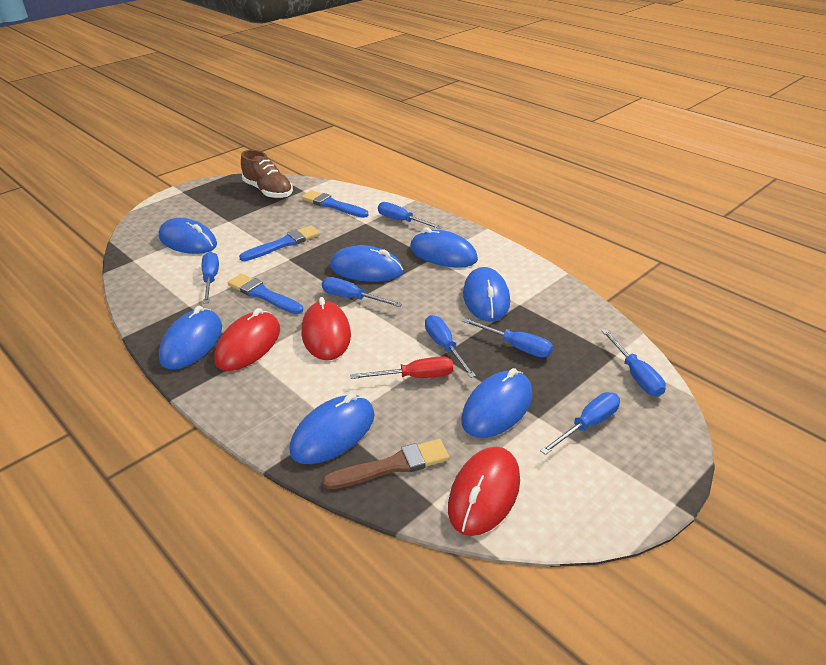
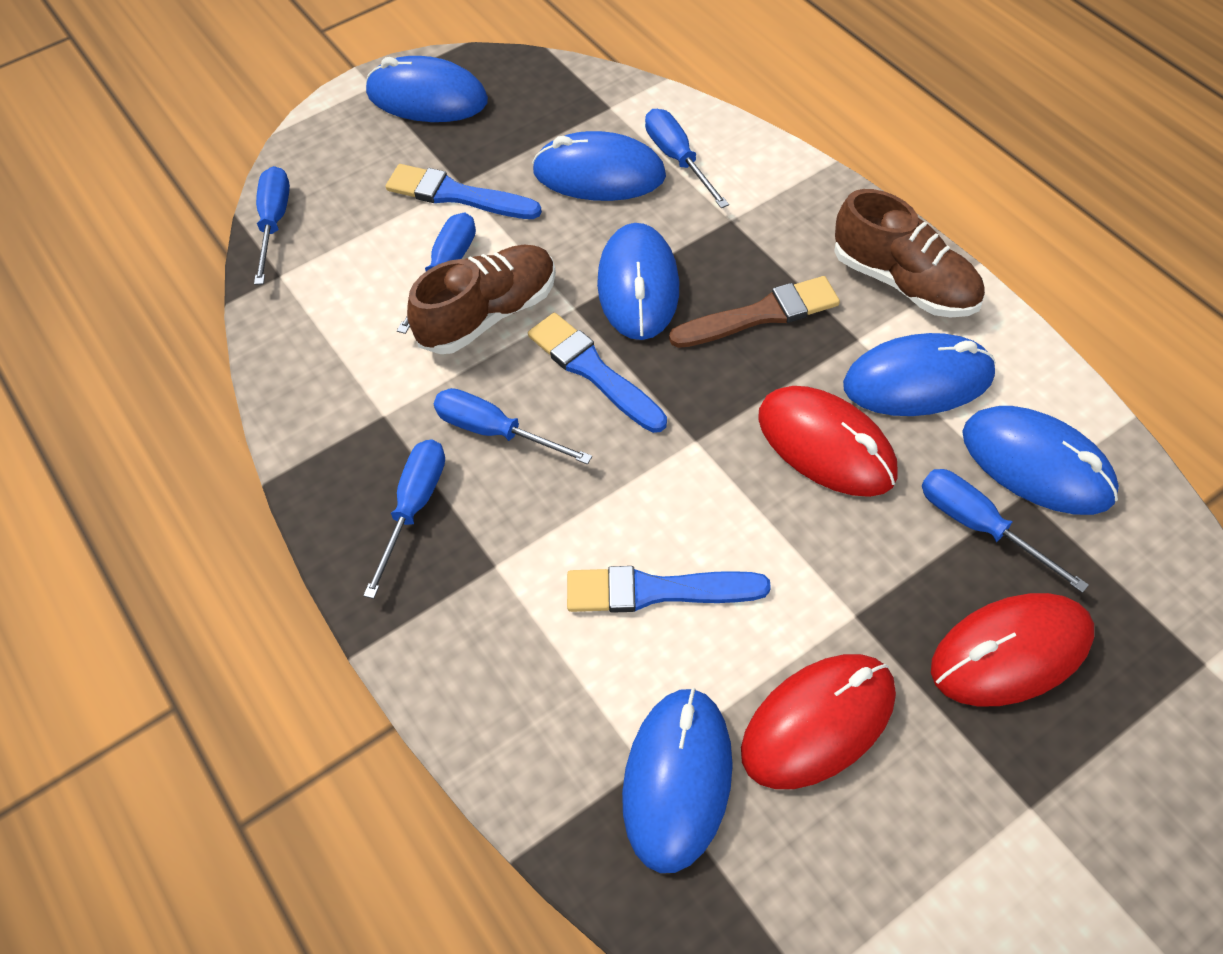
blue mouse: [159,218,217,254] [159,306,222,370] [290,393,375,464] [330,245,403,282] [410,227,478,268] [461,368,533,438] [463,267,510,322] = 7 -> [366,56,488,122] [532,131,666,201] [597,223,679,340] [622,688,733,873] [843,333,996,416] [962,406,1119,515] = 6
blue screwdriver: [202,252,219,304] [322,277,402,307] [378,202,442,229] [425,315,476,378] [462,318,553,357] [540,392,620,455] [601,329,666,397] = 7 -> [254,166,290,285] [363,440,445,599] [397,213,476,334] [434,388,592,465] [645,109,729,208] [922,469,1089,593] = 6
brown shoe: [241,150,293,199] = 1 -> [407,245,556,354] [834,189,985,317] = 2
red screwdriver: [350,356,453,379] = 1 -> none = 0

